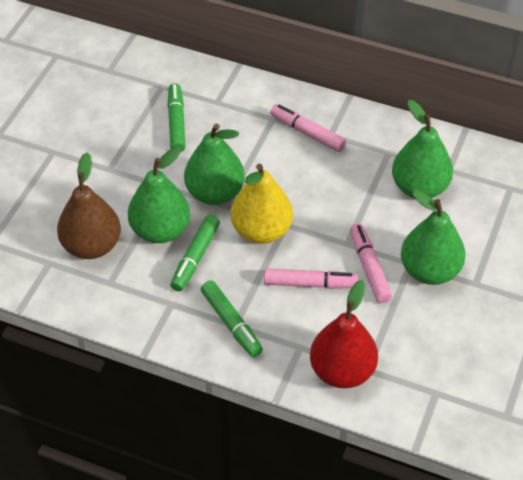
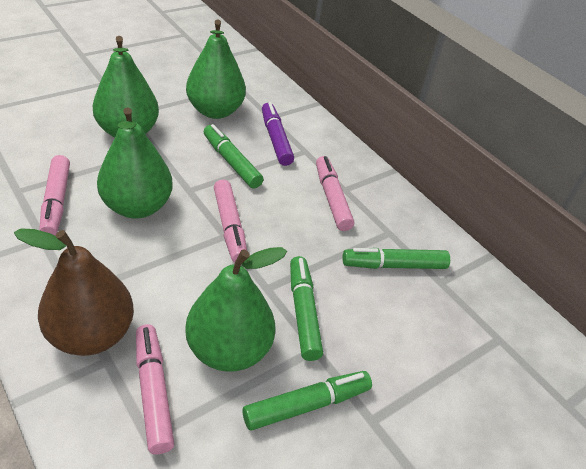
green marker: [167,83,186,152] [170,215,220,291] [201,280,263,357] = 3 -> [204,124,264,189] [243,371,372,431] [290,256,323,361] [343,248,450,269] = 4
pink marker: [264,268,358,289] [270,104,346,152] [350,224,392,303] = 3 -> [39,155,70,236] [136,324,174,454] [214,180,247,263] [316,156,354,231] = 4
purple marker: none = 0 -> [262,102,294,166] = 1
red pear: [310,280,378,388] = 1 -> none = 0
yellow pear: [231,164,293,244] = 1 -> none = 0

